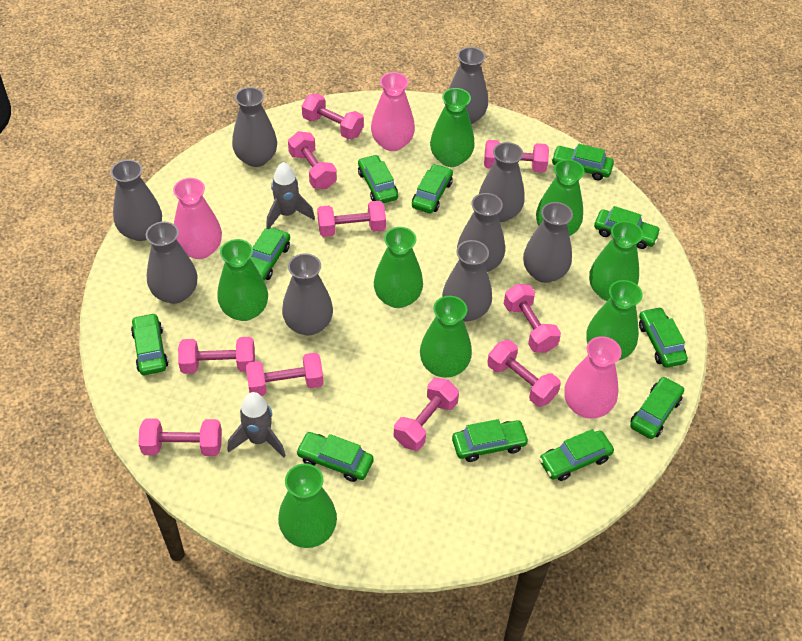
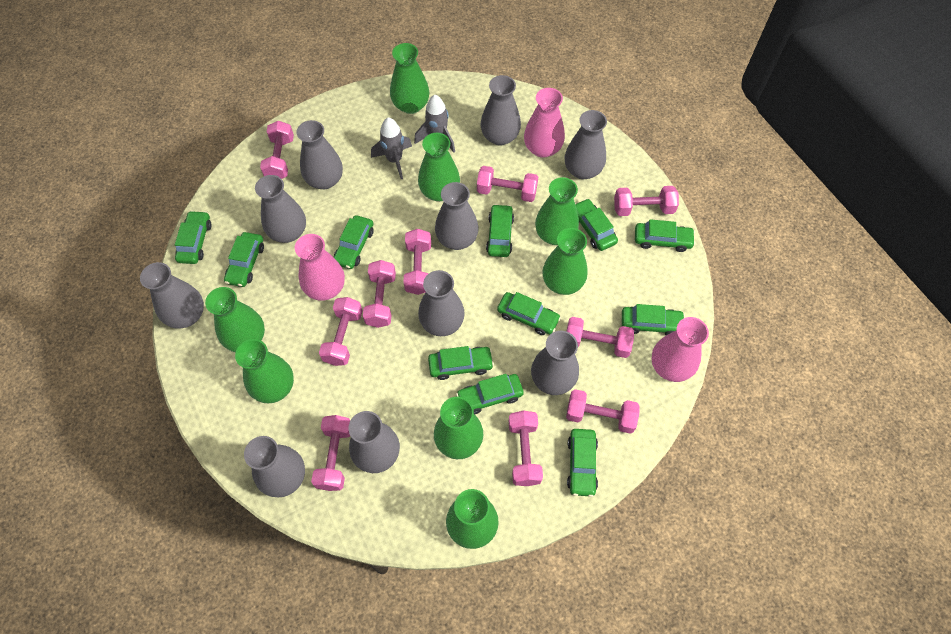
grey vase: [111,160,162,241] [146,222,198,304] [232,87,277,167] [282,254,333,335] [442,240,492,321] [449,47,488,124] [457,193,505,272] [479,142,525,222] [523,202,573,283] = 9 -> [140,262,204,329] [244,436,305,497] [255,175,306,243] [296,120,343,189] [349,411,400,473] [418,270,465,336] [435,182,478,250] [480,75,521,146] [531,331,579,395] [565,110,607,179] = 10

